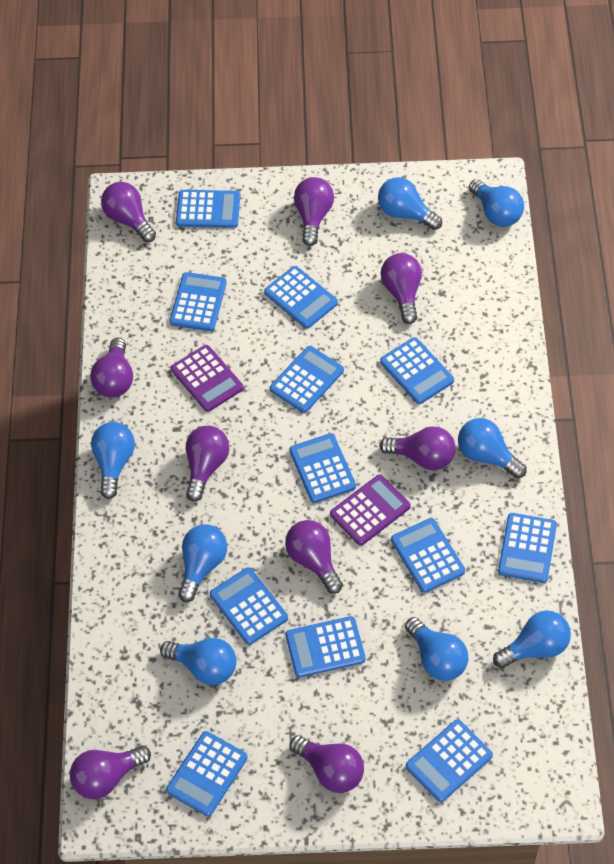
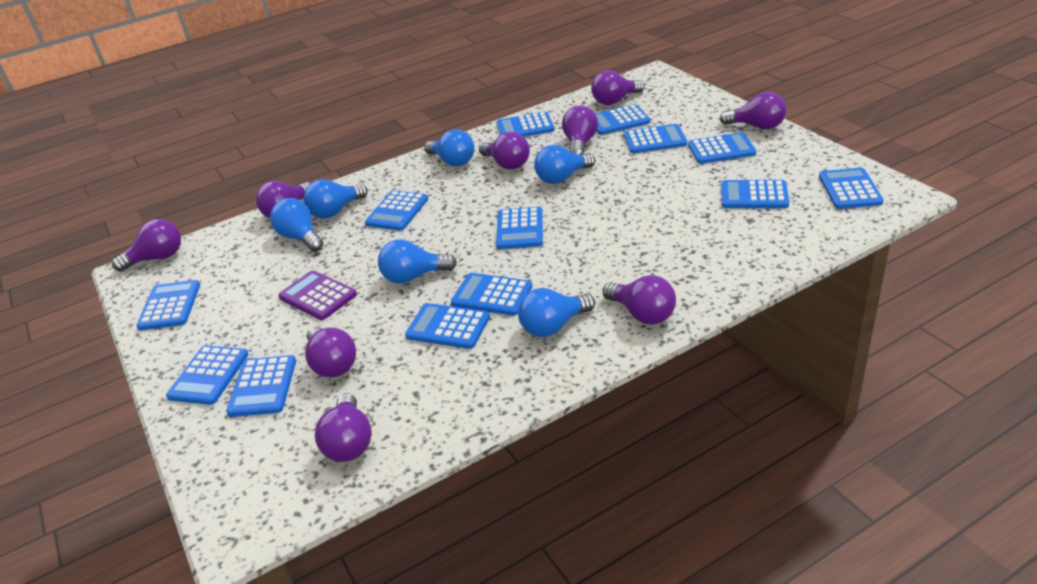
blue calculator: [166,731,248,817] [170,272,227,331] [176,190,240,228] [210,567,288,645] [264,266,338,328] [270,346,344,413] [286,616,366,678] [289,433,356,503] [380,337,454,404] [391,518,465,593] [406,719,493,802] [498,513,557,583] = 12 -> [136,280,200,330] [166,345,249,405] [226,355,296,417] [365,190,428,231] [405,303,490,349] [451,273,532,316] [496,112,555,137] [496,207,543,249] [595,104,650,135] [624,124,687,153] [688,132,756,164] [721,180,789,208] [819,168,884,209] = 13
blue light bulb: [91,422,135,499] [160,638,236,685] [178,524,227,602] [378,177,442,230] [405,617,468,681] [458,418,527,478] [469,179,524,227] [493,611,571,668] = 8 -> [270,198,323,251] [304,179,368,218] [378,240,457,284] [424,129,475,166] [518,288,595,337] [534,145,595,184] = 6
purple calculator: [171,345,244,412] [330,475,411,546] = 2 -> [278,270,357,320] = 1

